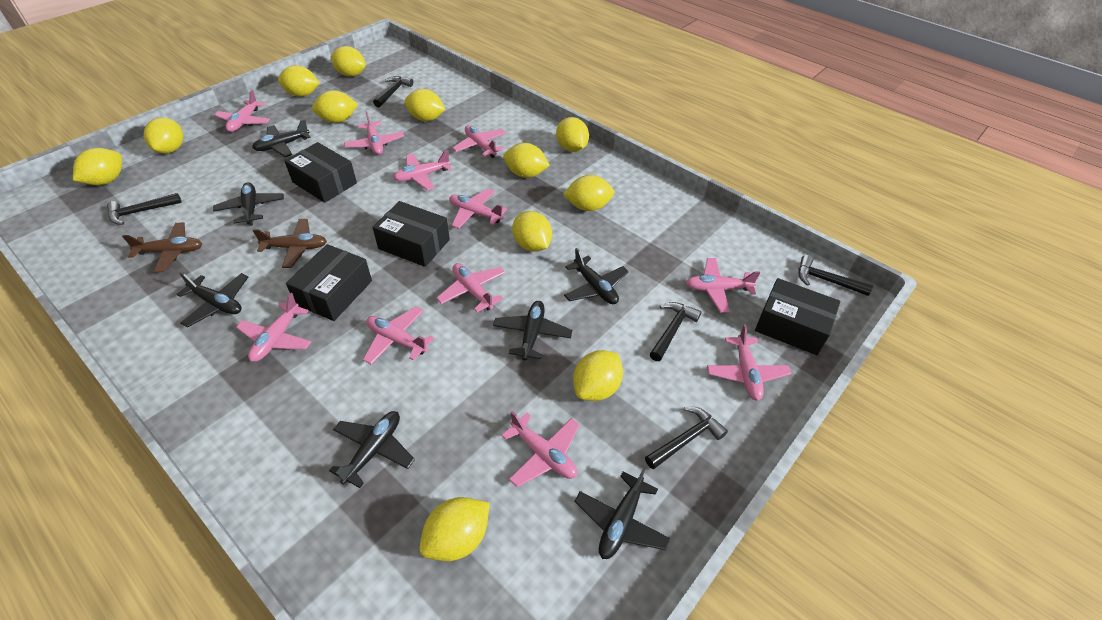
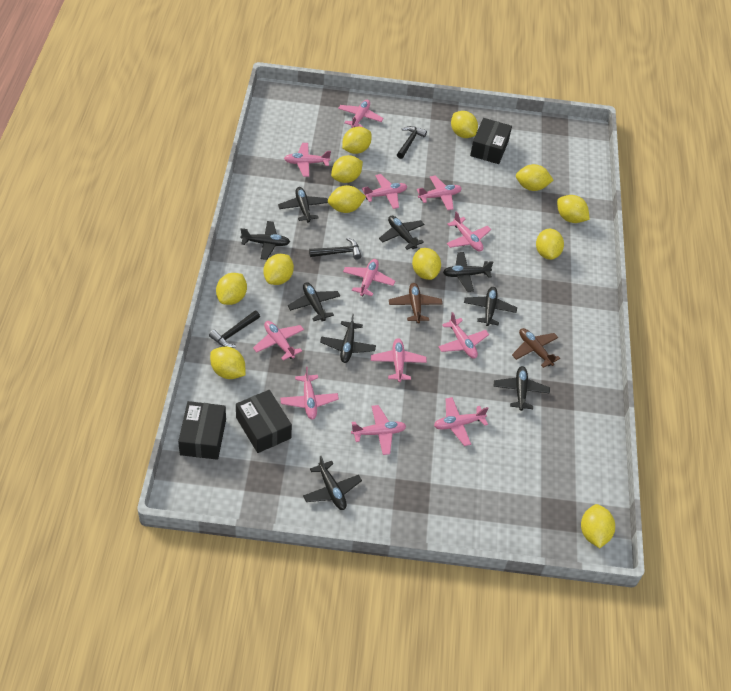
black box: [284,142,357,203] [286,244,372,321] [372,201,450,267] [755,278,840,355] = 4 -> [178,401,226,460] [236,390,292,453] [470,118,512,164] = 3
black hammer: [107,193,182,225] [373,76,413,107] [645,407,728,469] [650,302,702,361] [798,255,873,296] = 5 -> [209,311,260,348] [309,238,362,260] [397,126,427,159] = 3
black plane: [176,272,248,327] [213,182,284,226] [252,119,311,157] [329,411,415,488] [493,301,572,360] [564,248,629,304] [574,467,671,559] = 7 -> [241,221,290,260] [278,187,328,223] [288,282,340,321] [303,456,362,510] [320,314,376,363] [379,216,425,250] [443,252,494,292] [464,287,517,326] [494,366,550,411] = 9
pink plane: [214,90,270,132] [236,293,311,362] [344,111,404,155] [363,307,434,364] [393,150,452,190] [436,263,505,312] [449,189,507,229] [452,125,506,158] [502,411,580,487] [686,258,760,313] [707,324,791,401] = 11 -> [253,321,304,360] [280,367,339,419] [284,143,331,177] [338,100,384,128] [343,259,395,296] [351,405,406,455] [362,174,407,209] [371,338,427,382] [417,176,462,210] [434,397,488,446] [438,312,489,359] [446,211,491,251] = 12

